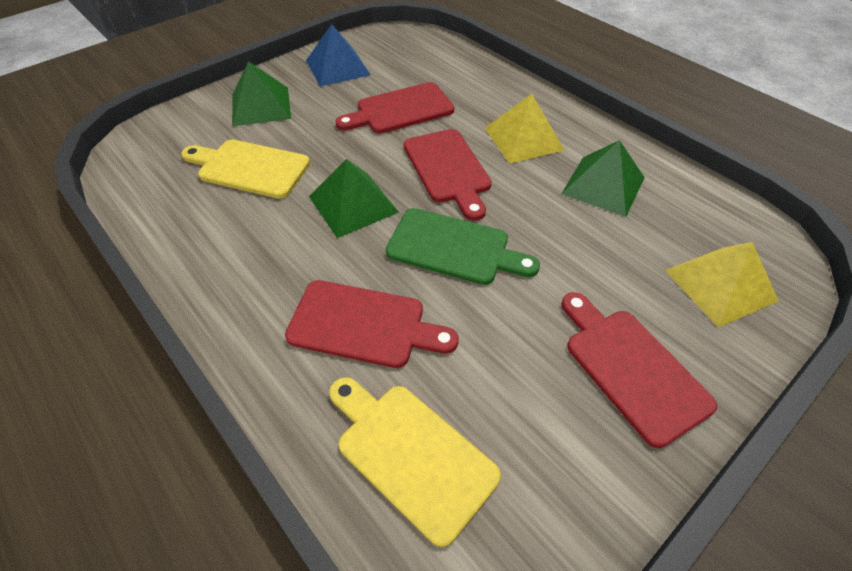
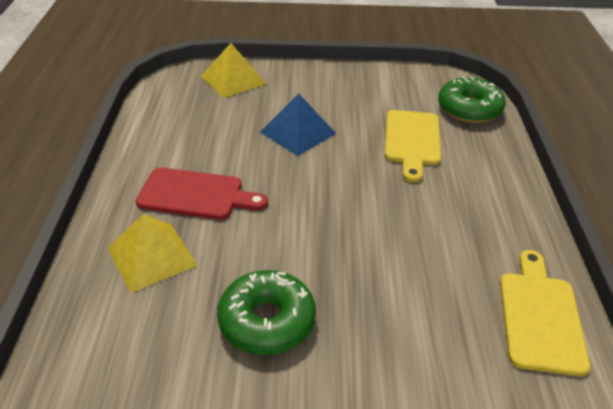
green cutting board: [386,208,540,285] = 1 -> none = 0
green donut: none = 0 -> [217,270,316,355] [438,76,506,123] = 2
green pyramid: [232,61,291,126] [309,159,399,238] [561,140,645,217] = 3 -> none = 0
red cutting board: [285,280,459,368] [335,82,454,133] [404,129,492,221] [561,292,717,448] = 4 -> [136,167,268,220] = 1

